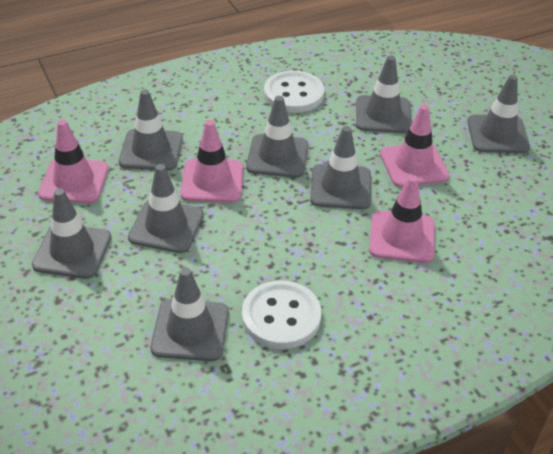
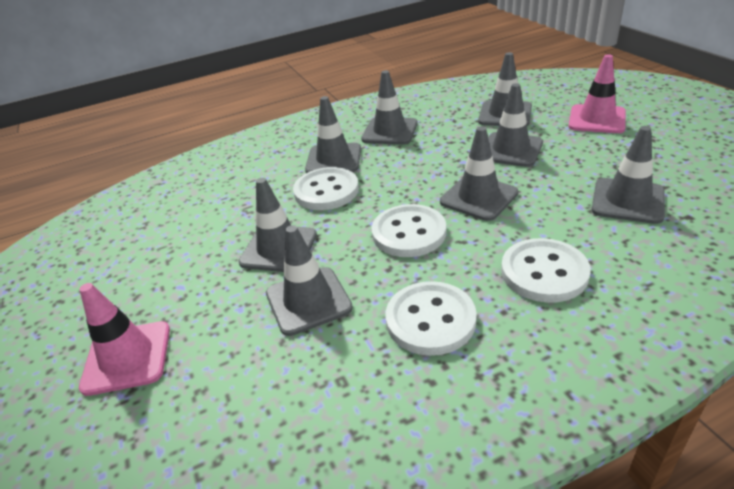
pink traffic cone: [38,120,109,204] [180,120,244,203] [369,175,435,263] [380,105,450,187] = 4 -> [79,283,170,396] [568,54,626,133] = 2
white button: [242,281,321,349] [264,71,324,113] = 2 -> [293,167,359,210] [371,204,446,257] [385,281,477,356] [501,238,591,303] = 4

